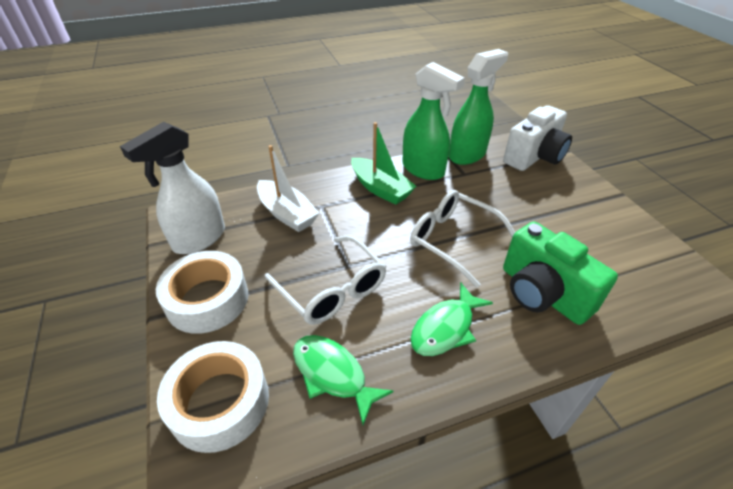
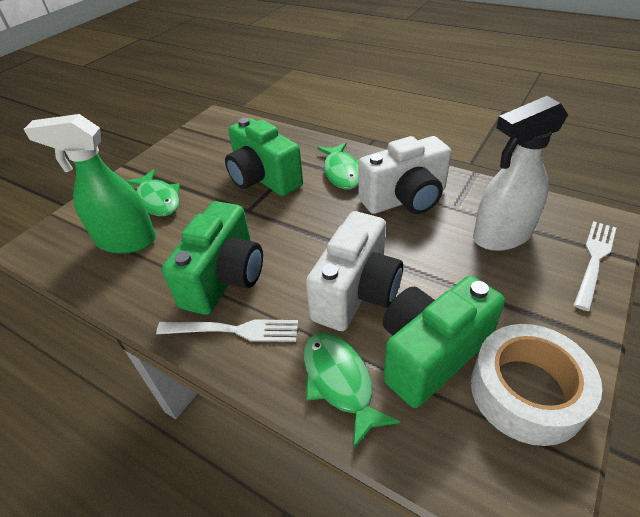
green boat: [351,122,416,205] = 1 -> none = 0
green camera: [503,222,618,325] = 1 -> [162,201,263,315] [225,118,303,196] [383,276,505,408] = 3
green fish: [293,335,394,425] [410,283,493,356] = 2 -> [126,169,180,216] [304,333,400,448] [317,143,359,190] = 3
green spray bottle: [402,62,465,180] [449,49,508,165] = 2 -> [24,114,156,254] = 1
white boat: [257,145,319,232] = 1 -> none = 0
white camera: [503,105,572,171] = 1 -> [306,211,403,331] [358,136,452,214] = 2
white fork: none = 0 -> [156,319,298,342] [574,221,616,311] = 2
white glasses: [265,235,387,324] [410,190,515,287] = 2 -> none = 0
white tape: [156,251,248,334] [157,341,269,453] = 2 -> [471,324,602,446] = 1

